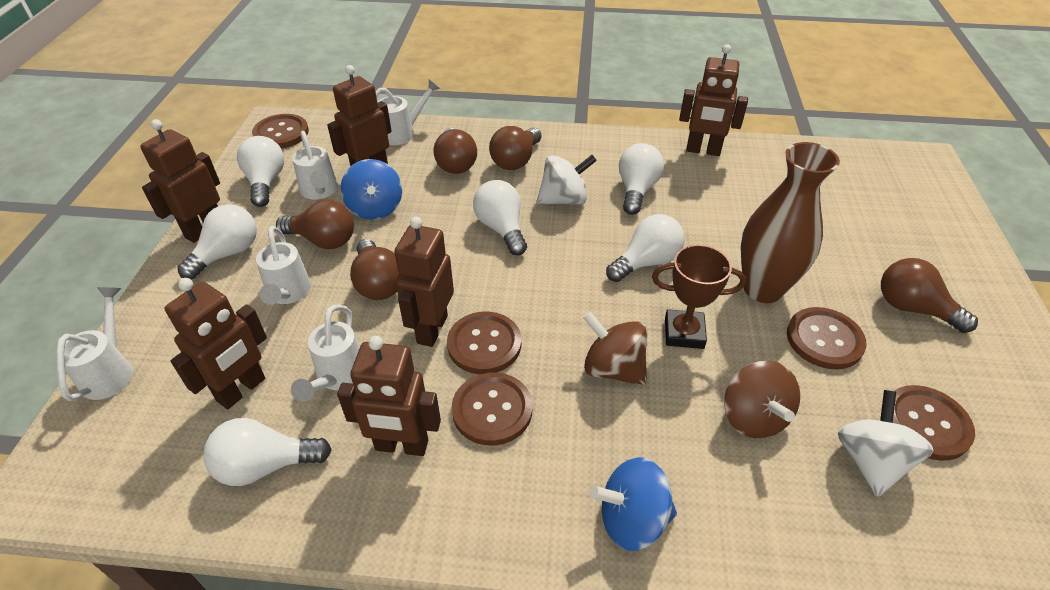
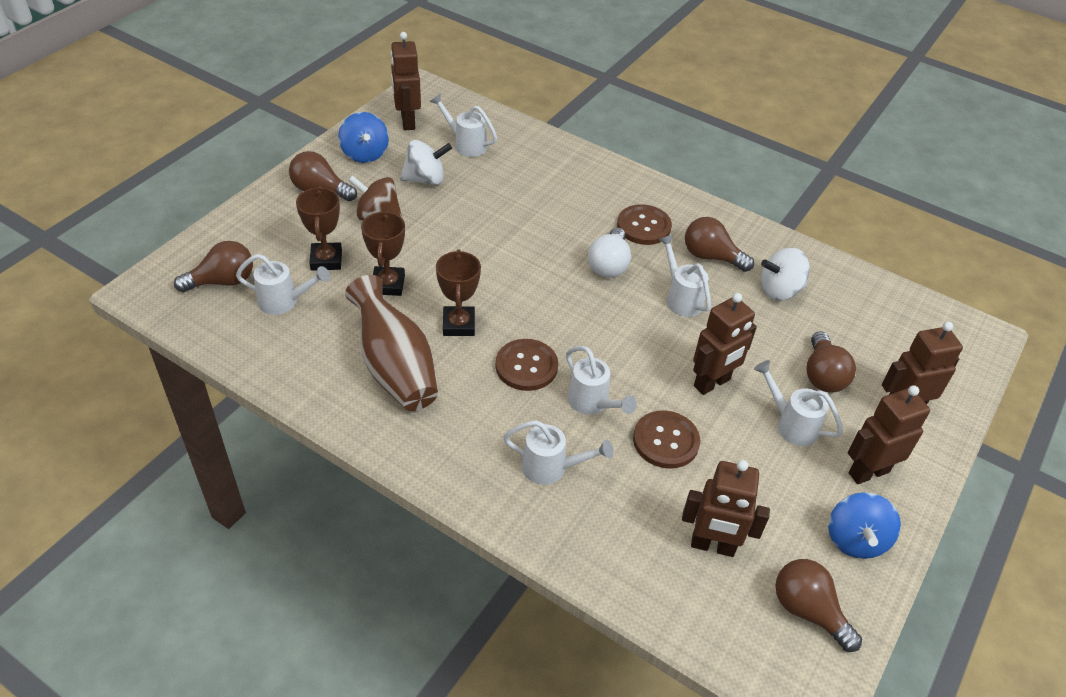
brown button: [252,114,309,149] [447,311,521,374] [452,372,533,446] [787,307,866,369] [893,385,975,461] = 5 -> [496,339,558,391] [617,204,672,245] [633,410,700,469] = 3
brown robot: [140,119,220,243] [165,278,267,409] [327,65,392,166] [337,336,441,456] [394,217,454,347] [679,44,748,156] = 6 -> [390,32,421,130] [682,460,770,557] [693,293,757,395] [848,385,930,484] [882,321,963,404] = 5
brown spinning top: [583,311,647,386] [724,361,800,438] = 2 -> [348,175,403,221] = 1
brown trophy: [652,245,746,349] = 1 -> [296,187,342,271] [361,211,405,296] [436,249,481,336] = 3
white light bulb: [177,204,257,279] [203,418,332,486] [237,136,284,207] [473,180,527,255] [606,214,685,282] [619,143,664,215] = 6 -> [588,227,631,278] = 1
white watering can: [56,287,133,401] [256,226,311,305] [291,305,360,402] [292,131,338,200] [376,79,441,145] = 5 -> [236,254,330,315] [430,94,497,157] [503,420,614,485] [566,346,637,414] [658,235,711,317] [754,360,843,446] = 6

